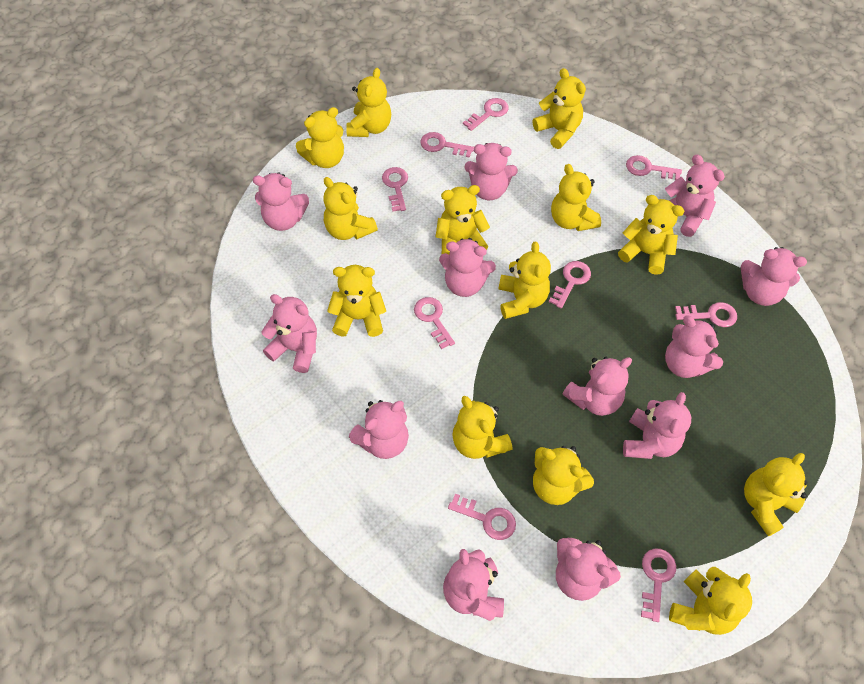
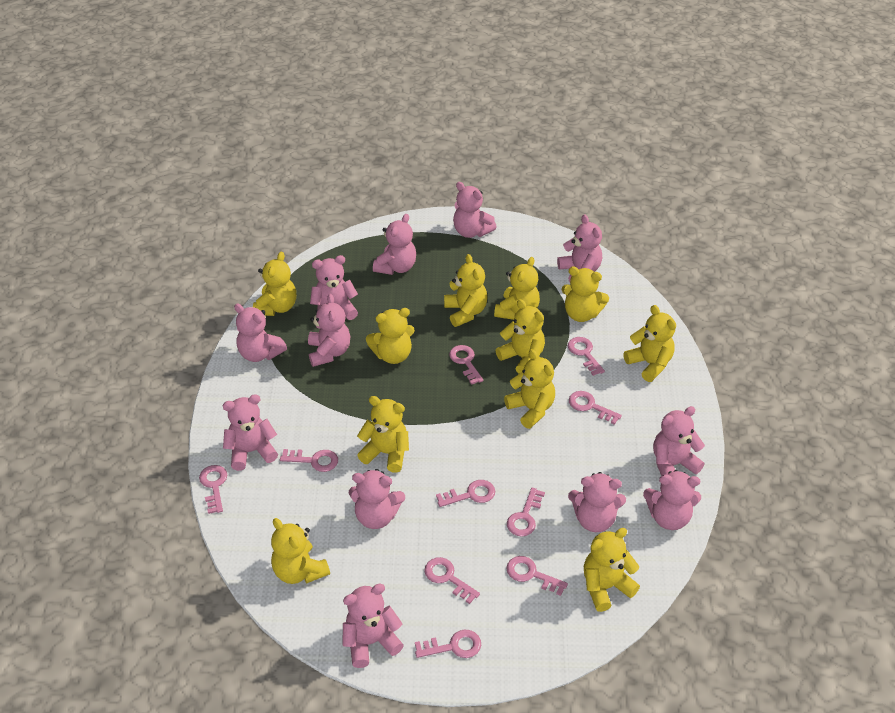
pink key: [382,167,408,212] [414,297,455,349] [420,132,474,158] [448,493,516,540] [463,98,509,131] [549,261,591,308] [626,155,682,180] [641,549,676,622] [675,302,737,327] = 9 -> [199,465,227,514] [280,449,338,472] [415,629,481,658] [424,557,480,604] [436,480,495,507] [449,345,484,385] [506,556,568,596] [507,488,545,536] [568,337,605,376] [569,391,622,425] = 10
yellow teddy bear: [296,107,344,168] [323,177,378,240] [327,265,386,337] [346,68,391,137] [435,185,490,254] [452,396,512,459] [499,242,551,319] [533,68,586,149] [533,446,594,505] [551,164,601,231] [618,195,684,275] [669,567,752,635] [744,453,807,536] = 13 -> [253,252,296,316] [271,518,330,584] [357,396,409,473] [366,308,415,364] [444,254,488,327] [494,257,540,320] [496,299,545,374] [504,349,555,429] [562,266,609,322] [584,528,640,612] [623,305,676,382] = 11

